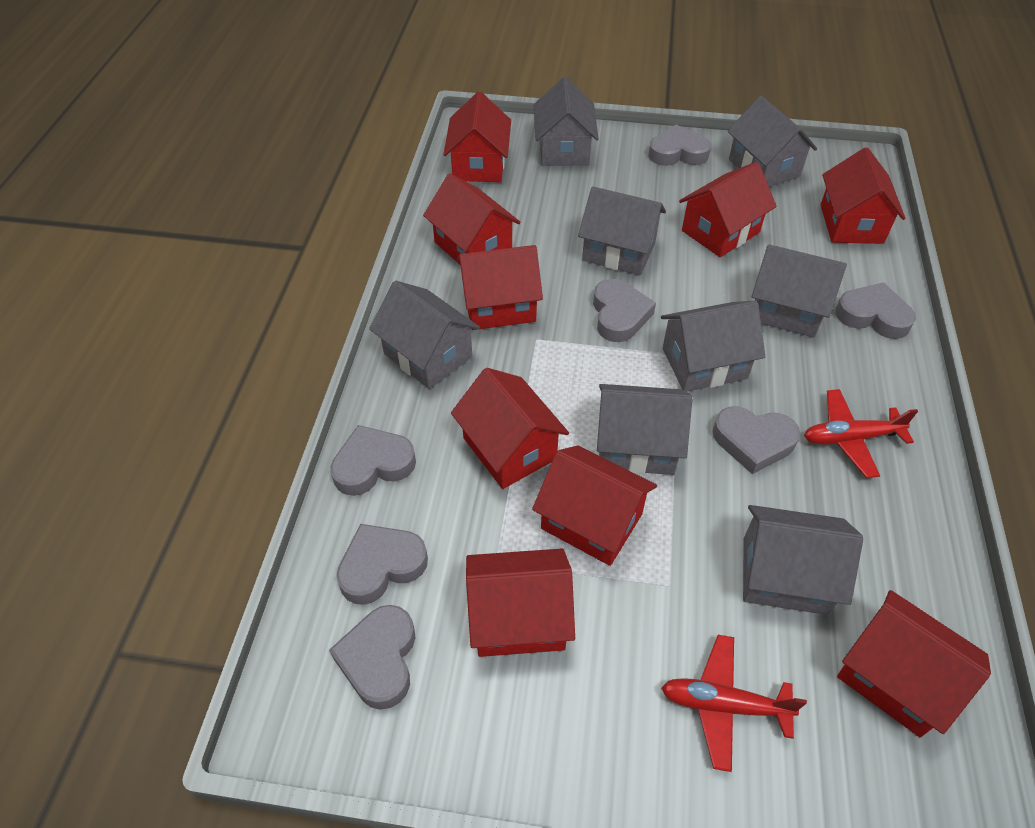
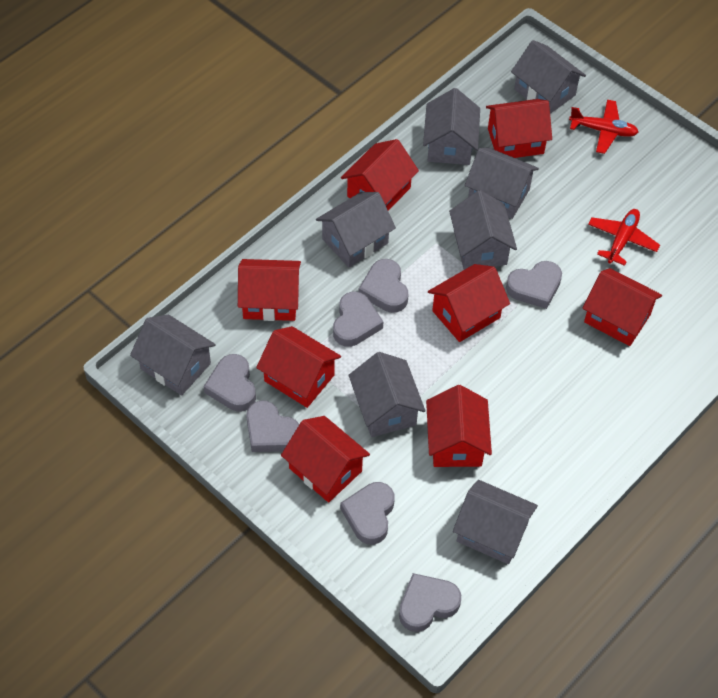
red house: [423,173,521,264] [443,91,511,182] [451,368,569,489] [456,245,543,330] [466,549,575,657] [532,445,657,566] [679,162,777,257] [820,147,905,244] [837,590,991,737] = 9 -> [238,259,301,321] [256,326,341,408] [281,416,370,502] [341,139,419,211] [426,385,492,467] [428,264,510,342] [486,99,552,158] [583,268,662,346] = 8

